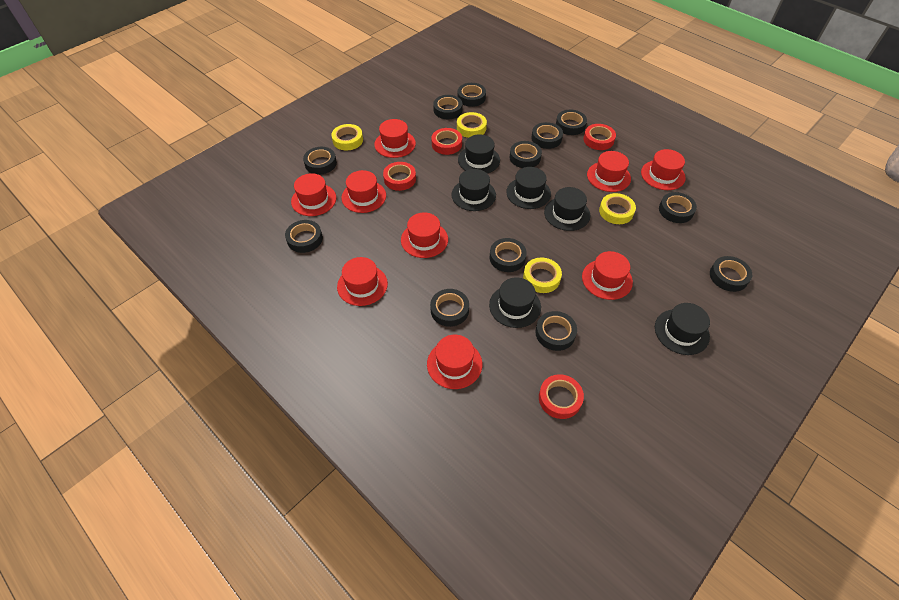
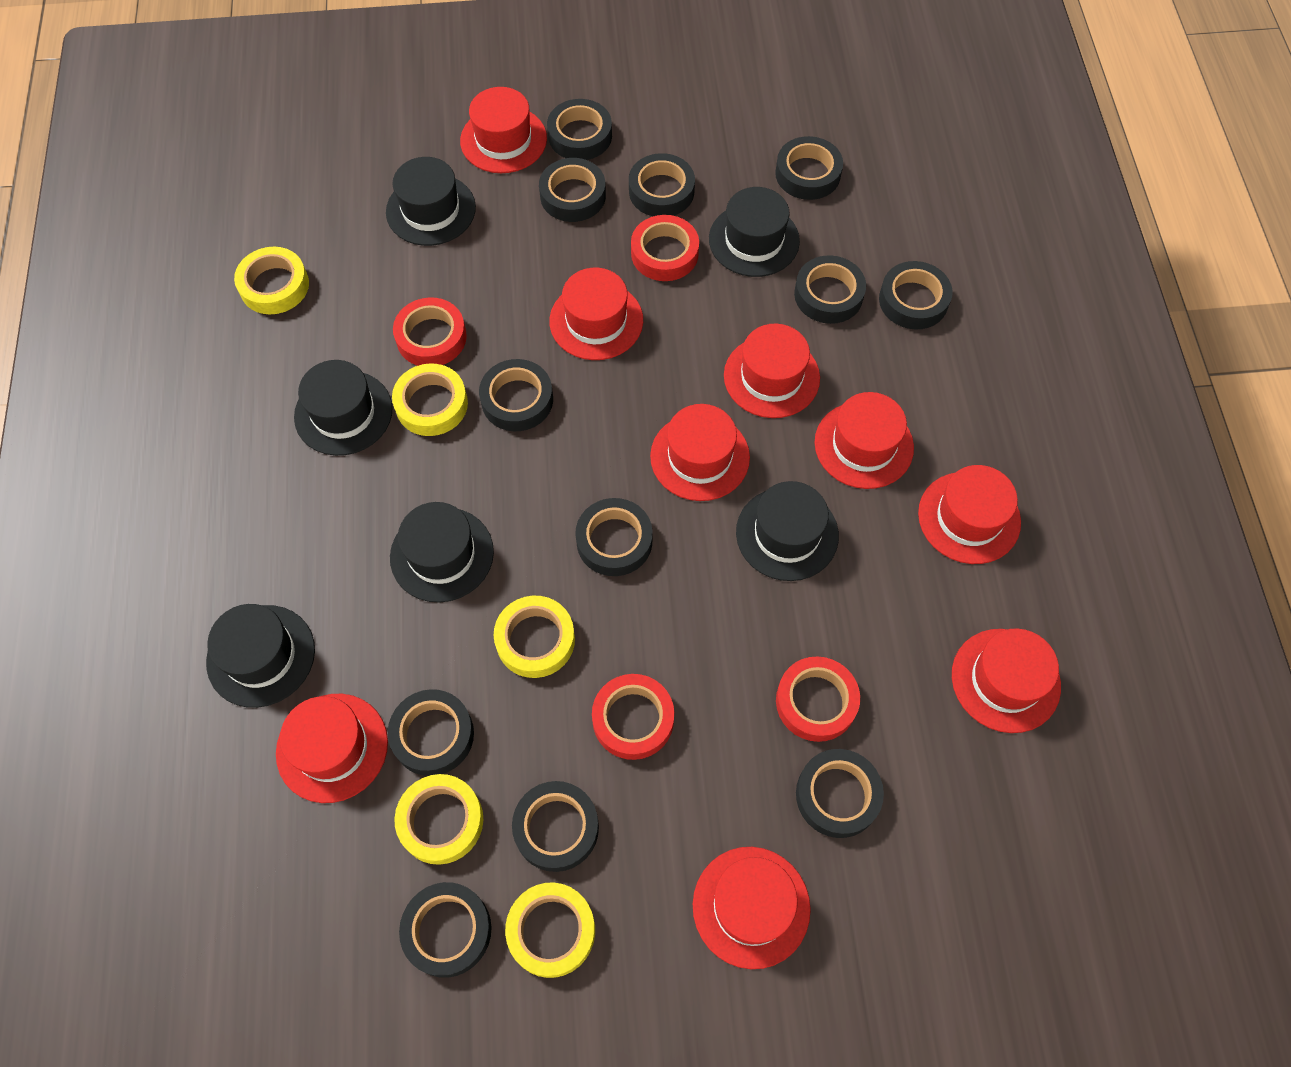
yellow tape: [331,124,363,151] [457,112,487,138] [523,257,562,293] [599,193,636,224] = 4 -> [234,247,309,314] [392,363,468,436] [394,774,483,865] [494,596,575,678] [505,882,595,978] = 5

